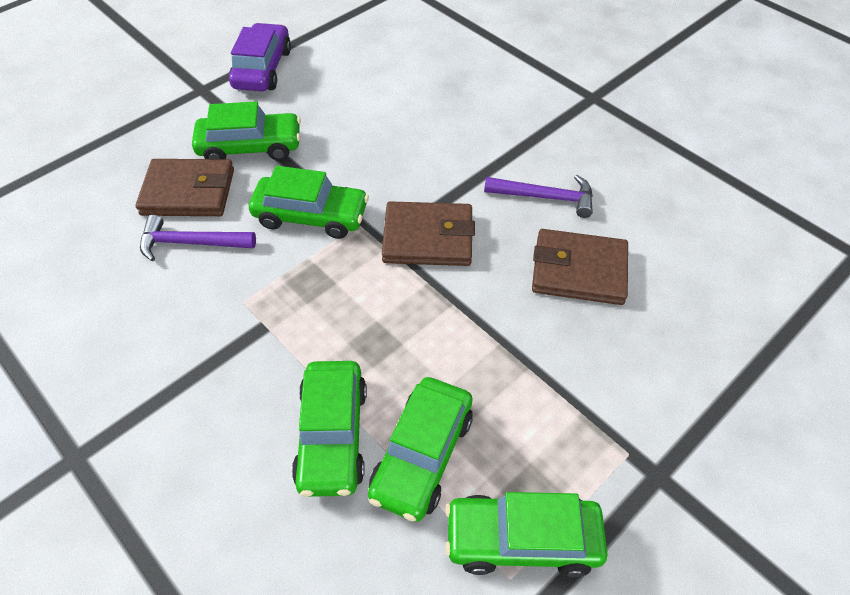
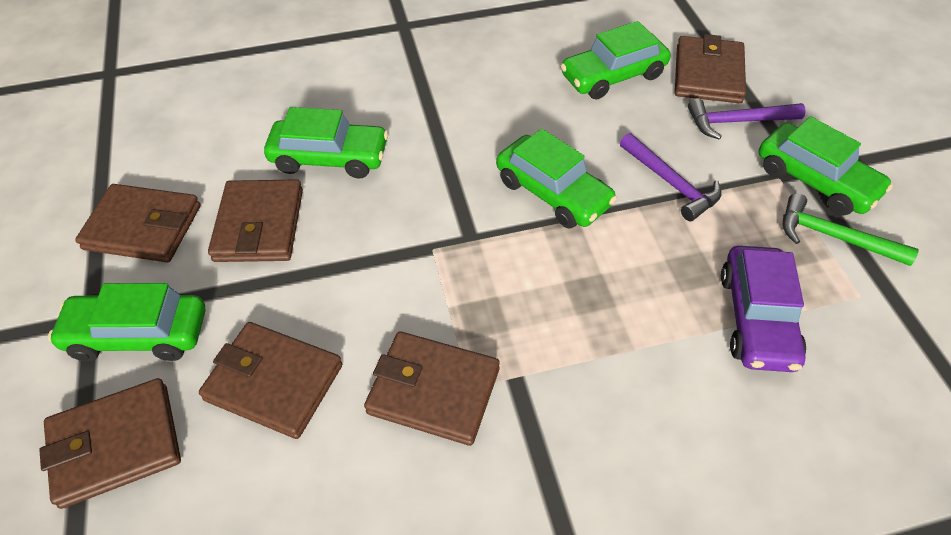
brown wallet: [136,159,234,216] [382,201,475,266] [532,229,628,305] = 3 -> [39,378,181,509] [75,184,200,262] [199,322,342,439] [208,179,303,262] [364,331,500,446] [675,34,746,103] = 6
green hammer: none = 0 -> [783,193,919,266] = 1

